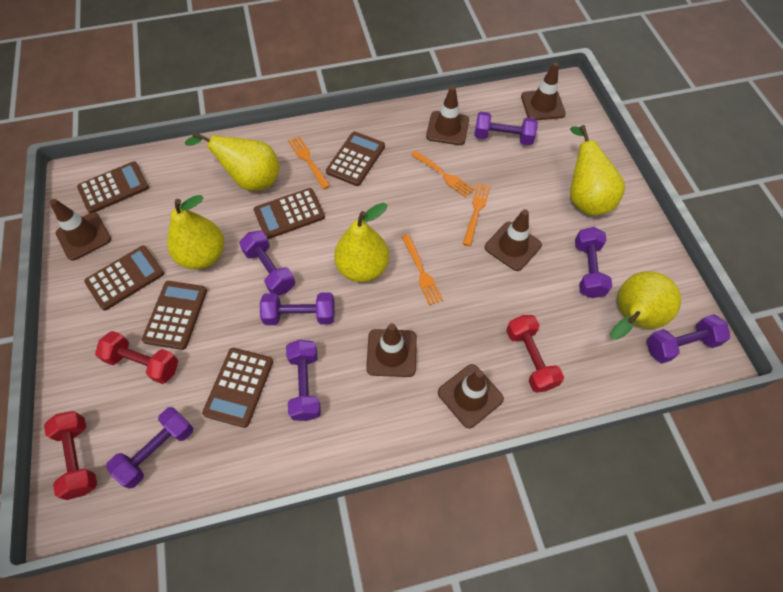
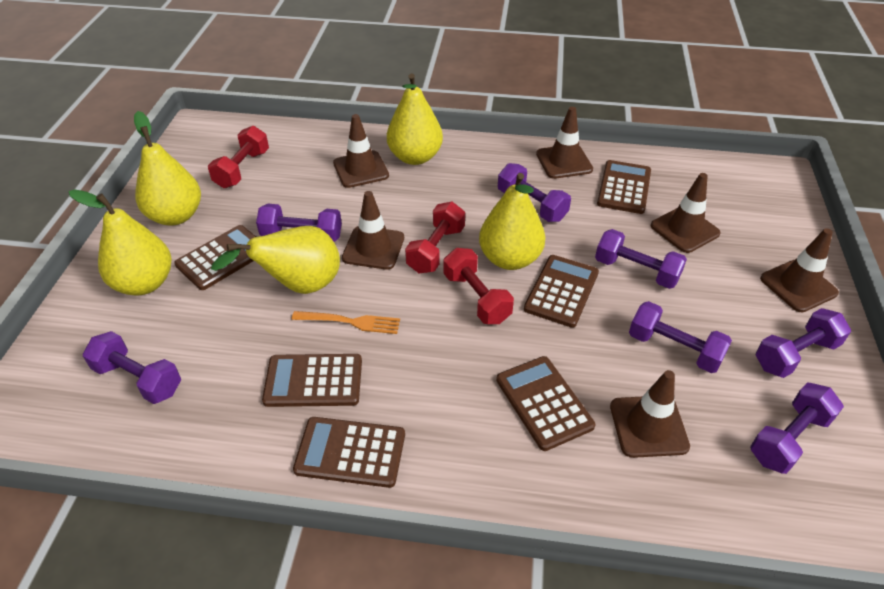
orange fork: [288,136,330,189] [401,234,443,305] [411,151,474,197] [463,183,491,246] = 4 -> [292,311,400,334] = 1

